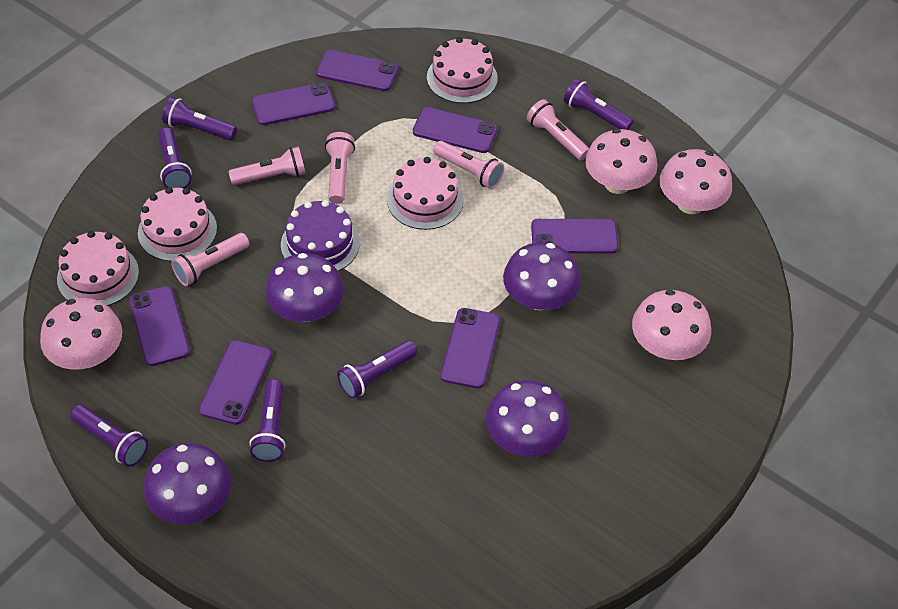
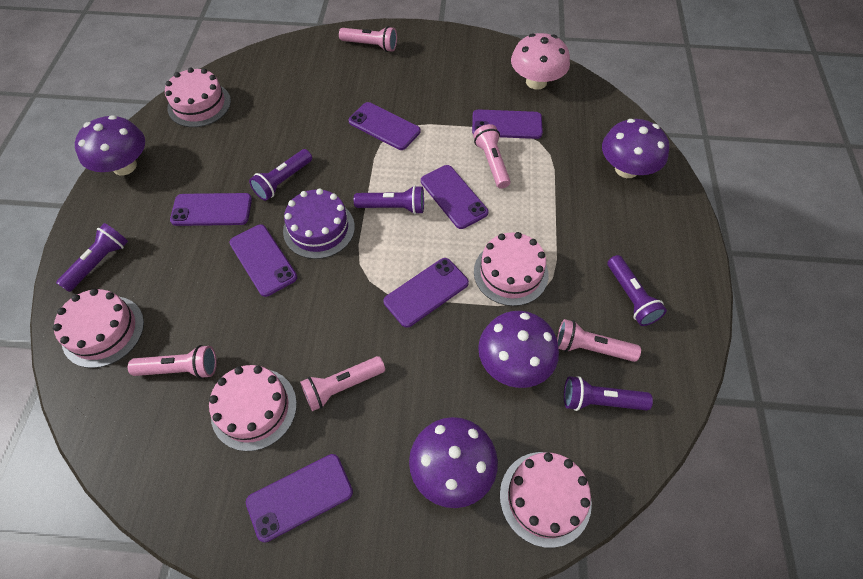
pink cake: [57,231,139,306] [138,187,217,261] [387,157,464,230] [427,37,498,103] = 4 -> [53,289,144,368] [165,67,231,127] [209,365,297,451] [474,232,548,306] [500,452,592,548] = 5
pink mushroom: [40,298,122,370] [585,129,657,194] [632,290,711,360] [659,149,732,214] = 4 -> [511,33,570,90] = 1
purple flashlight: [70,404,148,467] [158,127,192,188] [162,97,237,140] [249,380,285,462] [337,341,417,399] [564,79,633,130] = 6 -> [56,223,128,292] [249,149,312,201] [354,185,424,214] [564,376,653,411] [607,255,667,326] = 5

